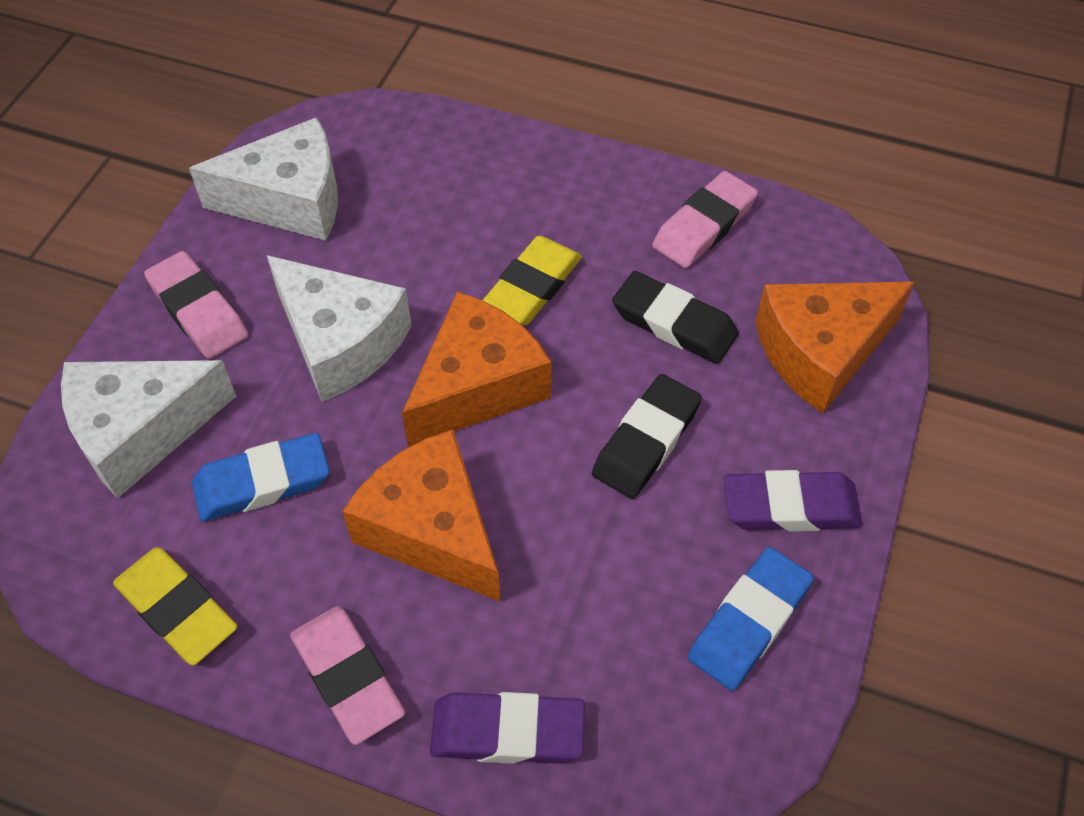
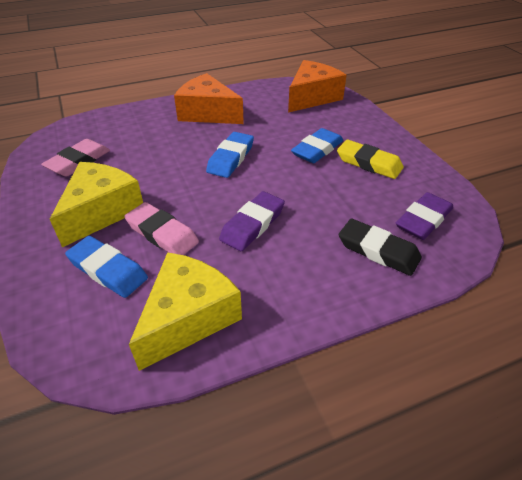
black eraser: [592,374,702,499] [612,271,739,364] = 2 -> [339,218,422,276] = 1
blue eraser: [192,433,330,522] [688,547,814,691] = 2 -> [65,236,148,298] [206,132,254,178] [291,128,343,163] = 3
orange cheese: [342,429,501,602] [402,292,551,448] [755,282,915,413] = 3 -> [174,73,244,124] [288,60,347,113] = 2
pink eraser: [144,251,248,359] [290,606,405,745] [652,171,758,268] = 3 -> [41,139,110,177] [124,202,199,255] = 2
white cheese: [61,360,236,498] [189,117,338,241] [267,255,412,402] = 3 -> none = 0
yellow cheese: none = 0 -> [50,162,143,247] [129,252,242,371] = 2
yellow eraser: [113,547,237,665] [483,236,582,325] = 2 -> [337,140,404,179] = 1

